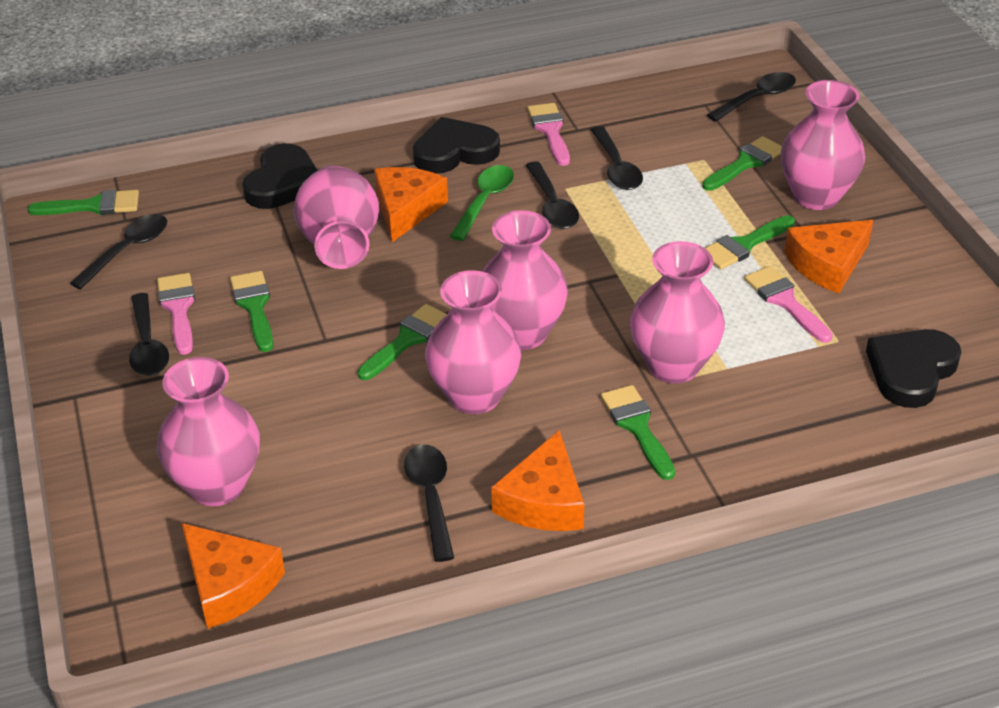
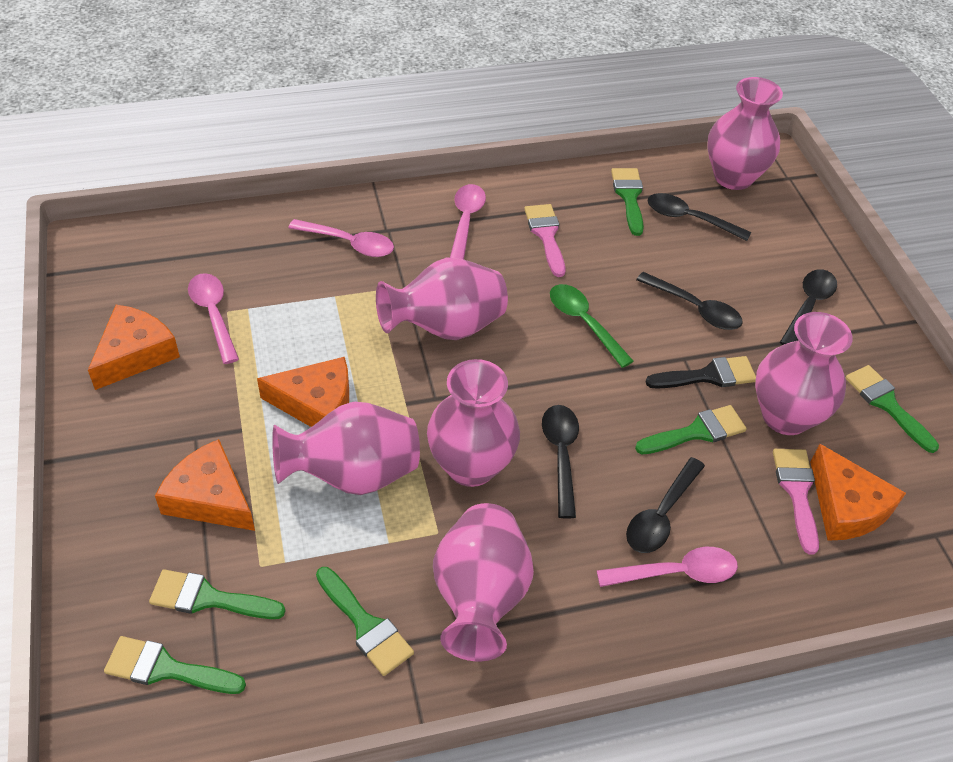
black brush: none = 0 -> [646,356,756,389] = 1
black heart: [242,143,318,209] [413,117,500,174] [866,329,961,408] = 3 -> none = 0
black spoon: [70,214,167,289] [129,293,169,376] [404,445,454,562] [526,161,579,229] [591,126,643,190] [707,72,796,122] = 6 -> [542,405,579,519] [626,457,705,553] [636,272,743,330] [648,193,751,241] [780,269,837,345] = 5
pink brush: [157,273,195,355] [527,103,570,166] [744,266,833,343] = 3 -> [524,204,565,277] [773,449,819,555] = 2
pink spoon: none = 0 -> [188,273,239,364] [288,219,394,257] [450,184,486,259] [596,547,738,587] = 4

